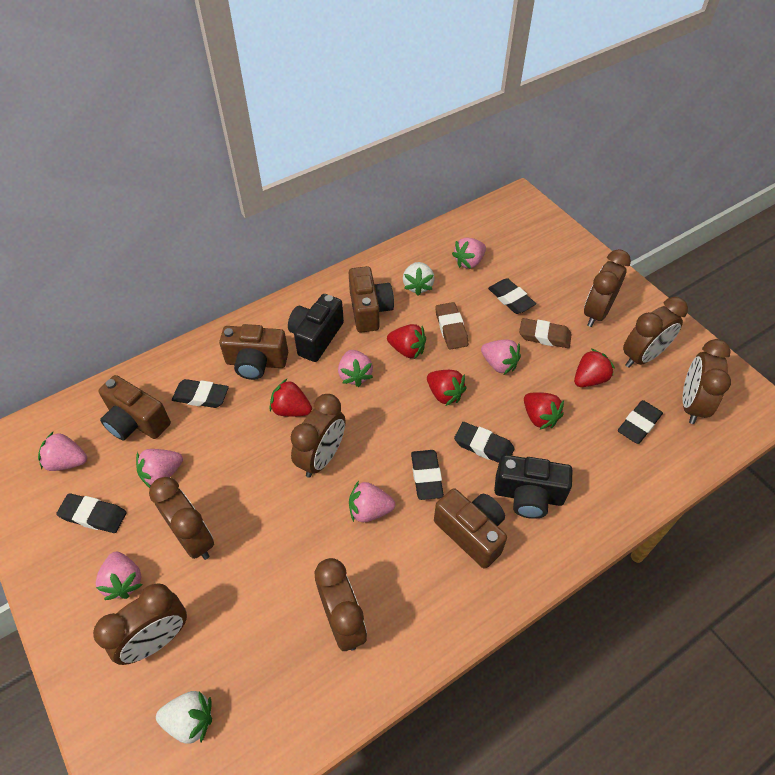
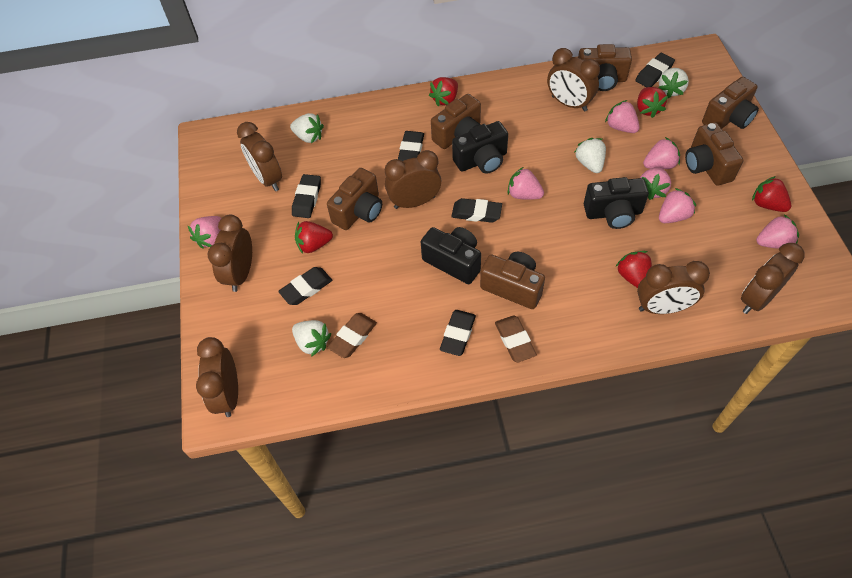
black camera: [288,294,344,362] [494,455,573,519] = 2 -> [421,227,481,284] [452,121,508,174] [584,177,649,229] = 3
brown camera: [98,375,171,441] [219,324,288,380] [349,266,394,333] [434,488,507,569] = 4 -> [327,168,382,230] [431,94,481,149] [480,252,545,309] [578,44,632,91] [685,123,743,186] [702,77,759,129] = 6
white strawberry: [156,691,212,743] [403,262,435,296] = 2 -> [290,113,324,143] [292,320,331,357] [575,138,606,173] [658,68,689,98] = 4

